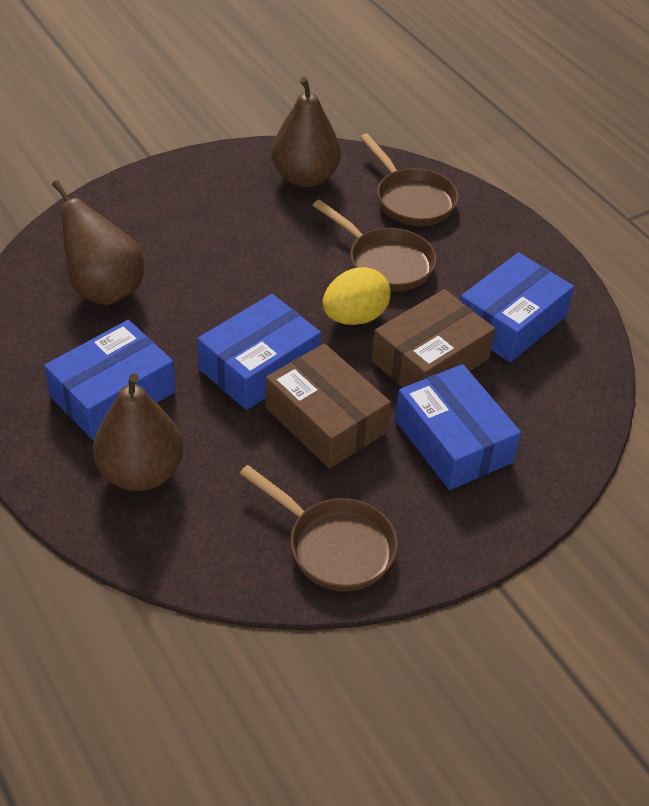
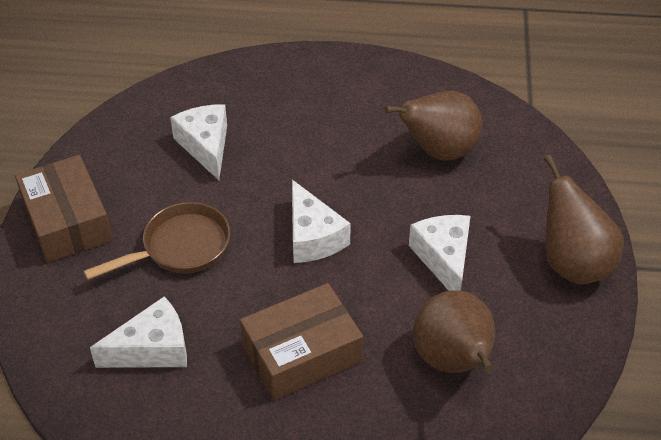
blue box: [44,320,176,440] [197,294,321,410] [395,364,521,490] [460,252,574,362] = 4 -> none = 0
brown pan: [240,465,398,592] [313,199,436,292] [360,134,458,226] = 3 -> [83,202,231,280] = 1
white cheese: none = 0 -> [90,296,187,368] [170,104,227,180] [292,180,351,263] [409,215,470,291] = 4
yellow egg: [322,267,391,325] = 1 -> none = 0

